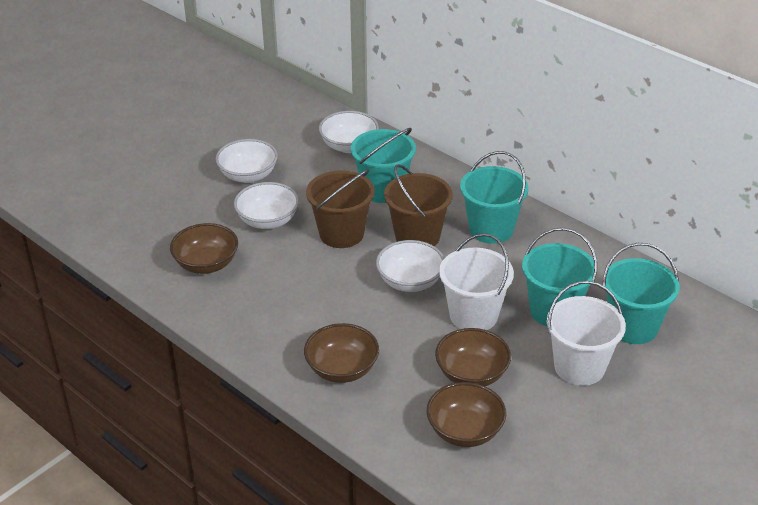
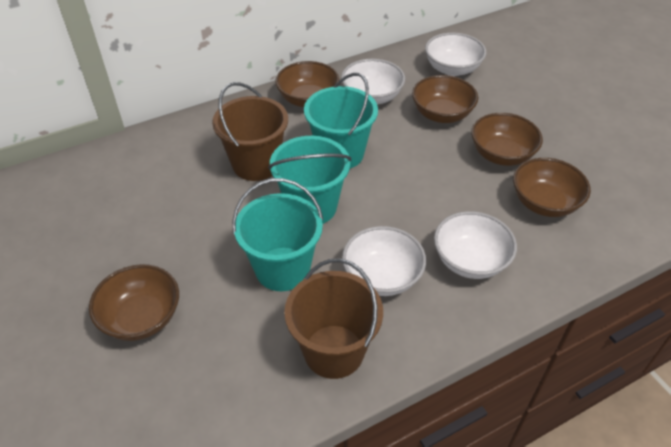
brown bowl: [170,223,238,274] [304,323,379,383] [427,382,506,447] [435,328,511,386] = 4 -> [89,264,179,341] [275,61,339,107] [412,75,478,123] [471,113,543,166] [513,158,591,217] = 5
turquoise bucket: [351,128,416,203] [460,151,529,244] [522,228,597,326] [603,243,680,344] = 4 -> [232,178,323,291] [268,136,351,224] [304,73,378,168] = 3
white bucket: [439,233,514,330] [547,281,626,386] = 2 -> none = 0

